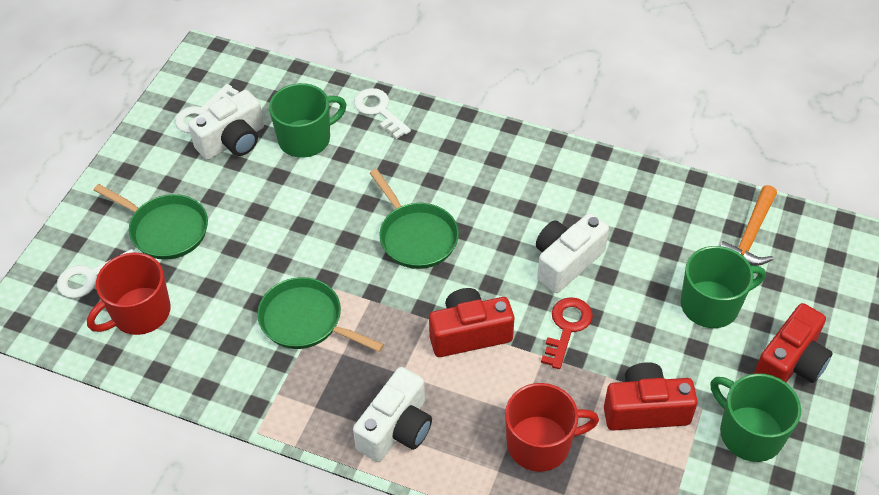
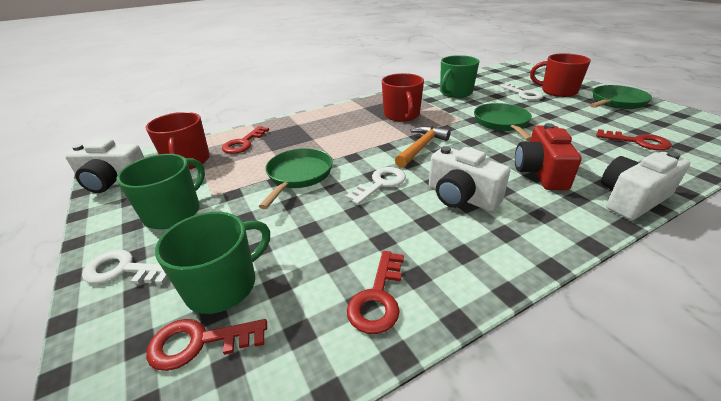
red camera: [429,288,514,357] [604,362,698,431] [754,303,833,383] = 3 -> [515,123,582,190] = 1
red key: [541,297,593,369] = 1 -> [146,319,267,371] [222,126,269,154] [347,251,404,334] [596,129,672,150] = 4
red mug: [87,253,171,335] [505,383,599,472] = 2 -> [146,112,210,170] [382,73,424,122] [530,53,591,97] = 3

